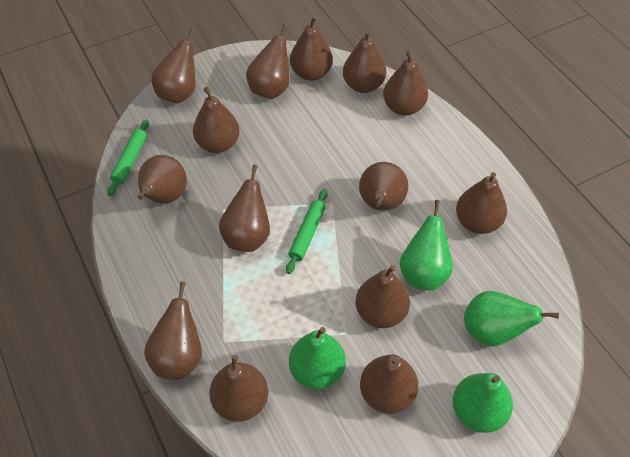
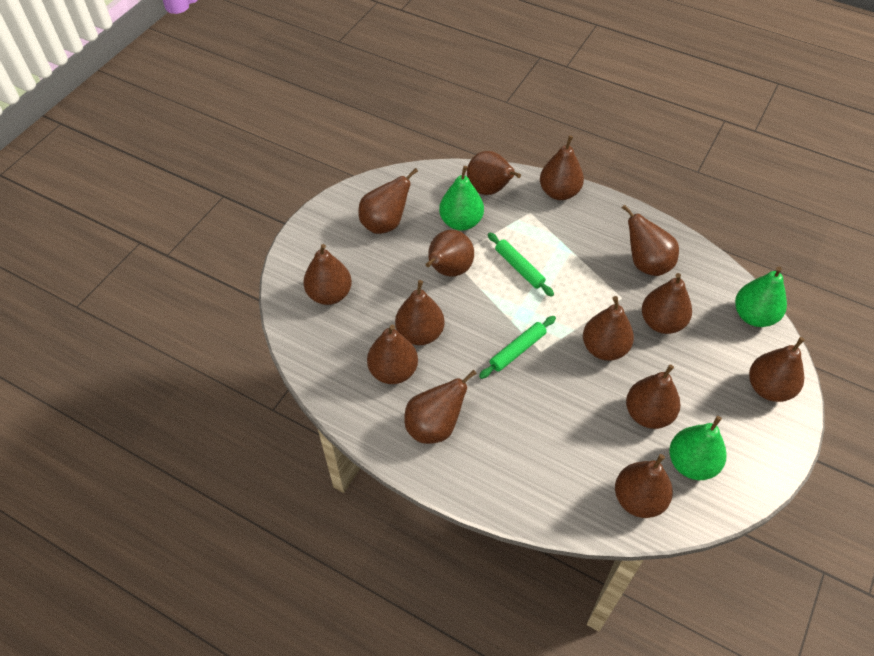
green pear: [289,327,346,390] [400,200,453,290] [453,373,513,433] [464,291,559,347] = 4 -> [439,166,484,231] [669,416,727,480] [735,267,787,327] = 3

